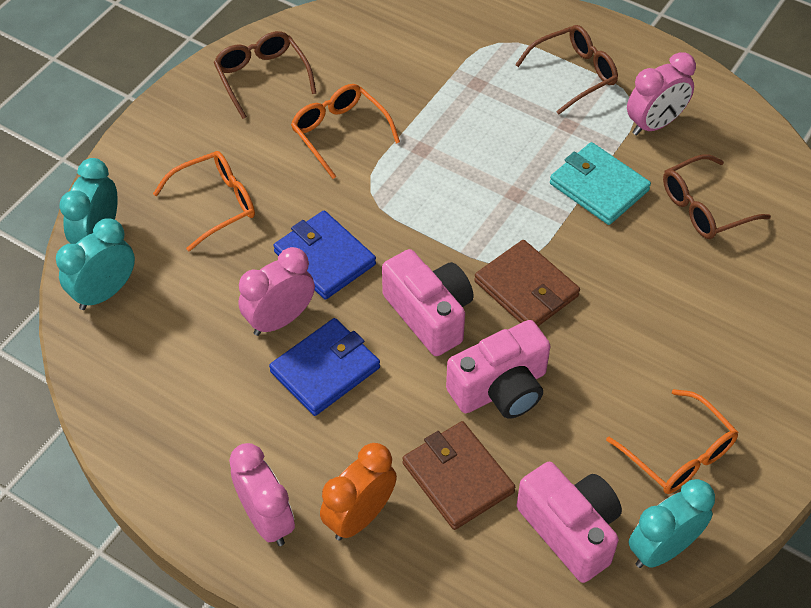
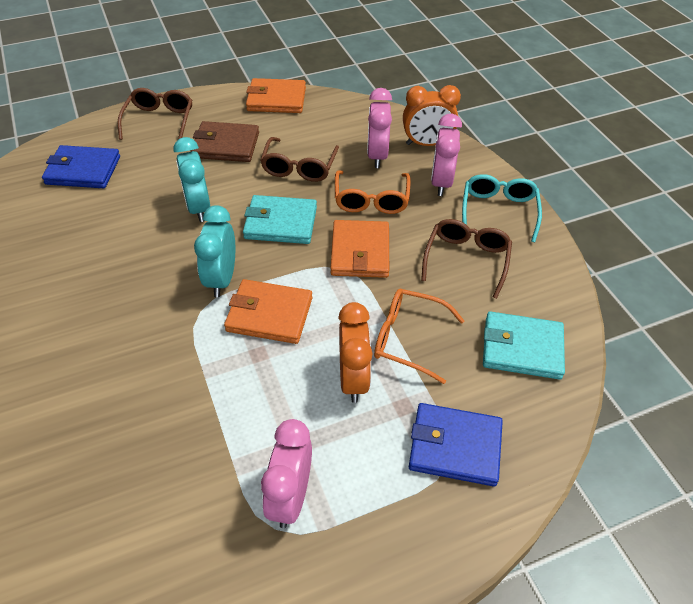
brown wallet: [403,421,515,530] [474,240,580,326] = 2 -> [190,121,259,162] = 1
orange clock: [320,443,397,541] = 1 -> [338,302,373,403] [403,85,461,146] = 2
orange glasses: [153,151,255,252] [291,84,400,179] [606,389,738,494] = 3 -> [335,170,411,214] [374,289,465,384] = 2
orange wallet: none = 0 -> [224,279,312,344] [246,78,306,113] [330,220,389,278] = 3
pink camera: [382,249,474,356] [446,320,550,419] [517,462,622,583] = 3 -> none = 0
turquoise clock: [56,219,135,310] [59,158,118,244] [629,479,715,568] = 3 -> [174,137,210,222] [194,205,235,297] = 2
turquoise glasses: none = 0 -> [462,174,542,242] = 1
turquoise wallet: [550,142,651,225] = 1 -> [243,195,317,244] [483,311,565,380] = 2

